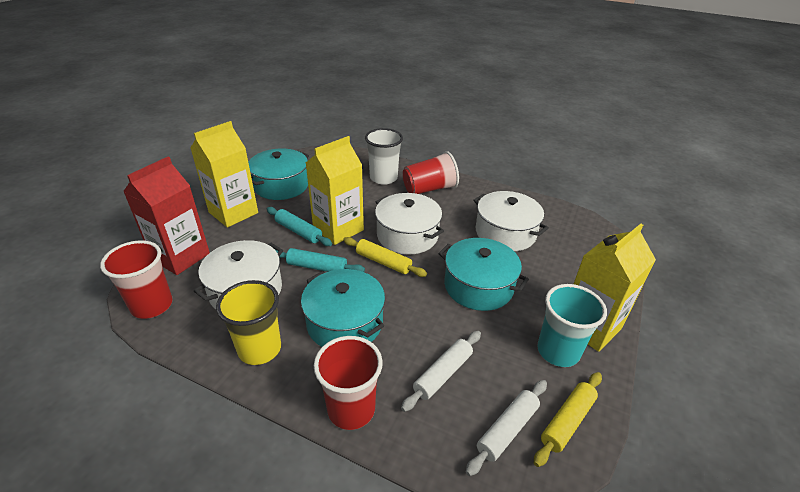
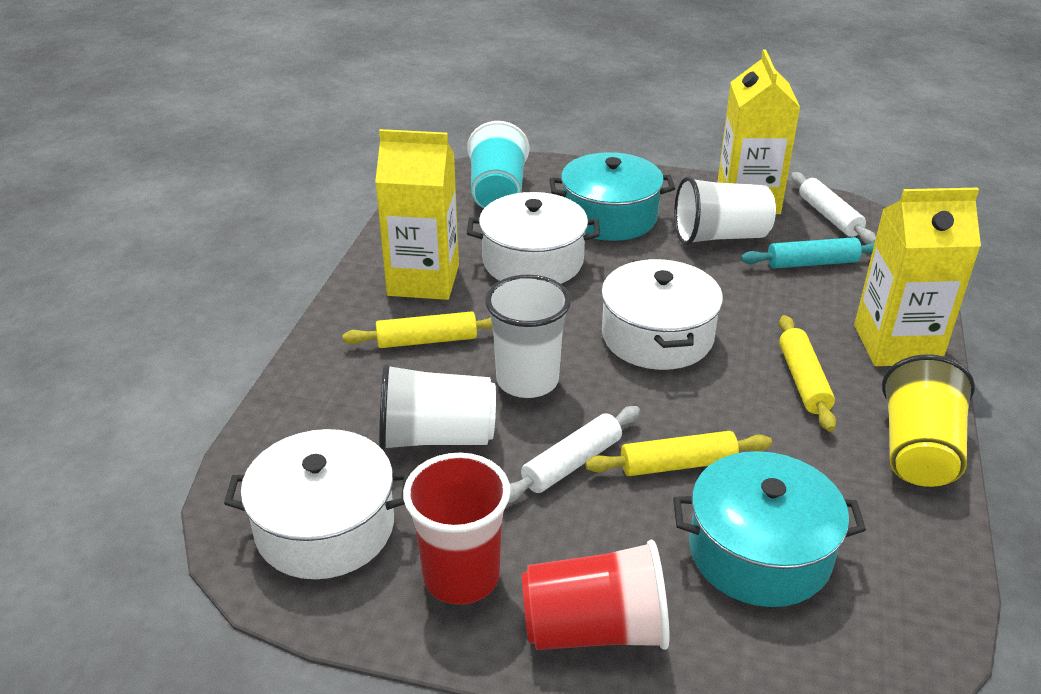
red carton: [123,156,210,275] = 1 -> none = 0
red cup: [100,240,173,319] [314,336,383,430] [403,151,459,194] = 3 -> [403,453,511,604] [522,540,670,650] = 2
turquoise pot: [248,149,309,200] [301,269,385,347] [438,238,529,311] = 3 -> [549,152,675,241] [673,451,866,607] = 2
turquoise rolling pin: [267,207,332,246] [275,248,365,272] = 2 -> [741,237,875,268] = 1
white cup: [365,128,403,185] = 1 -> [379,363,496,451] [485,274,571,398] [674,176,776,245] = 3
yellow rolling pin: [343,237,427,277] [534,372,602,467] = 2 -> [342,311,493,348] [585,431,772,476] [779,315,836,432] = 3

